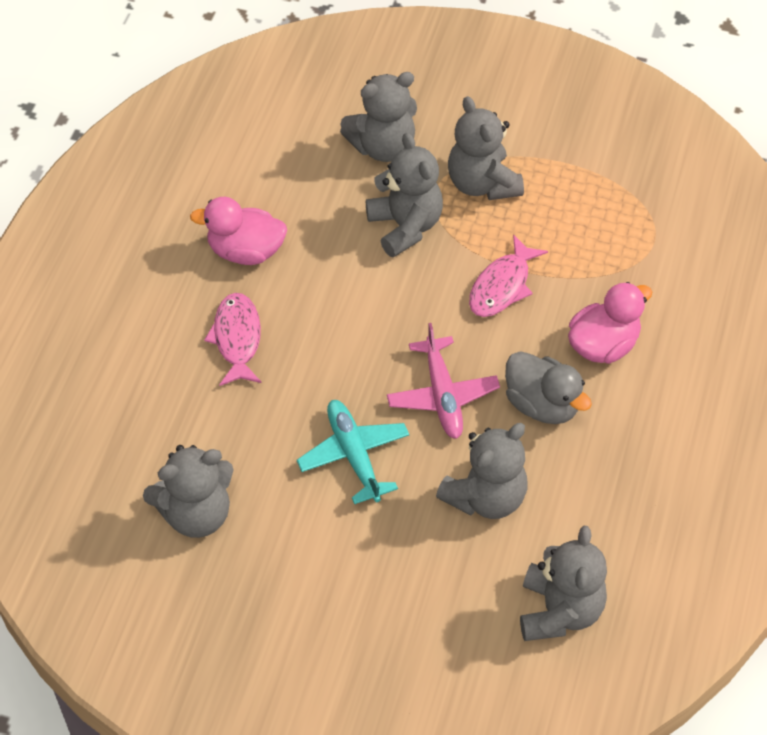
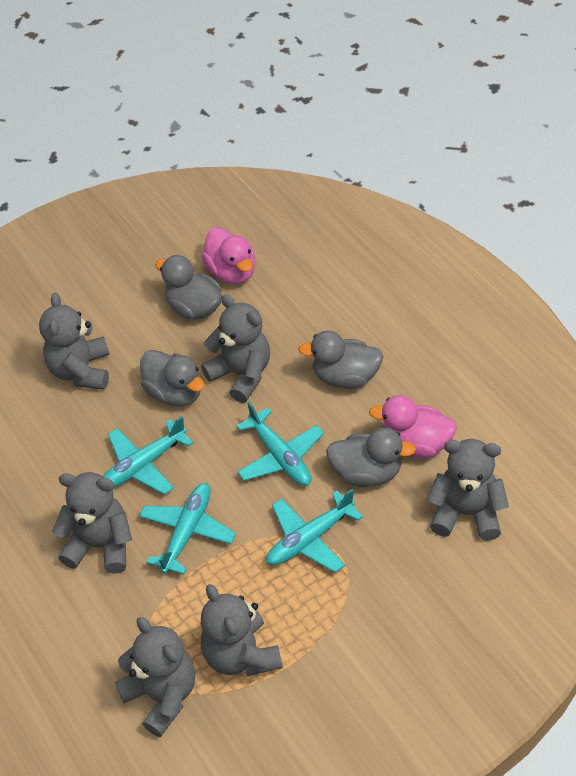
grey duck: [505,351,592,424] = 1 -> [140,350,205,406] [155,255,222,320] [298,331,384,389] [326,428,416,487] = 4
pink fish: [204,293,261,386] [469,234,548,317] = 2 -> none = 0
pink plane: [387,323,500,439] = 1 -> none = 0
turquoise plane: [297,400,409,504] = 1 -> [103,416,193,495] [139,483,236,575] [236,402,324,486] [266,489,363,573] = 4

